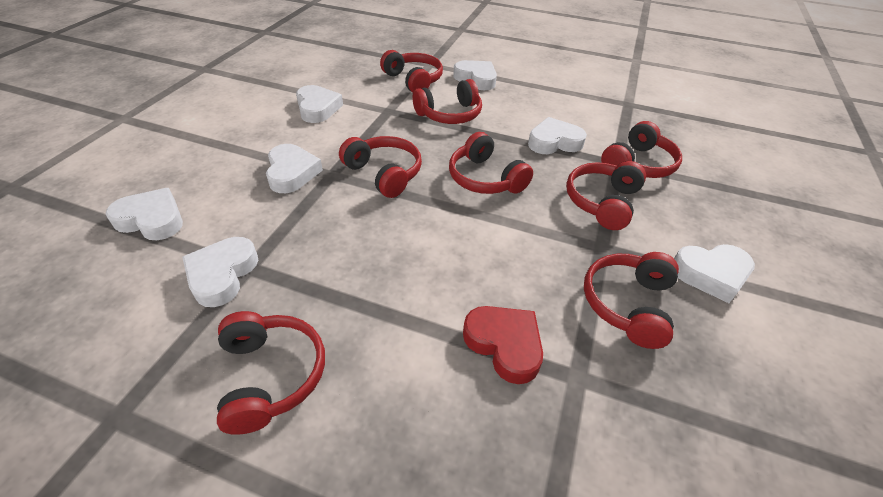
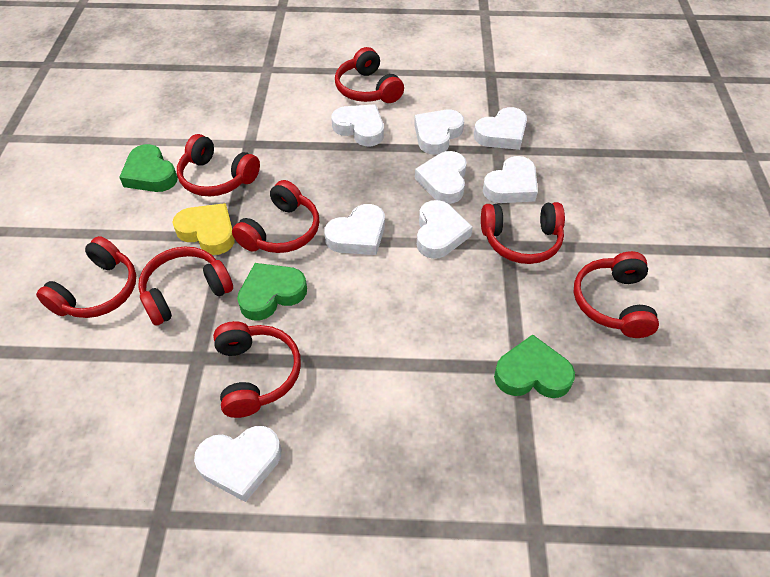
green heart: none = 0 -> [119,144,178,192] [237,263,307,321] [494,334,575,398] = 3
red heart: [463,306,543,384] = 1 -> none = 0
white heart: [106,188,183,240] [182,237,258,307] [266,144,323,193] [296,85,343,123] [453,60,497,90] [528,117,587,154] [674,244,755,303] = 7 -> [194,426,282,502] [324,204,385,255] [331,104,384,146] [414,110,464,155] [415,151,467,204] [417,200,473,259] [474,107,527,150] [483,156,538,203] = 8
yellow heart: none = 0 -> [172,203,235,255] = 1

